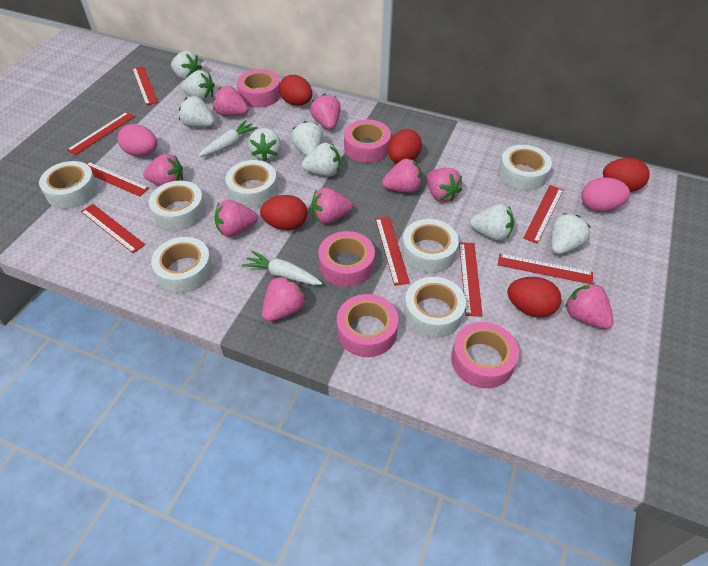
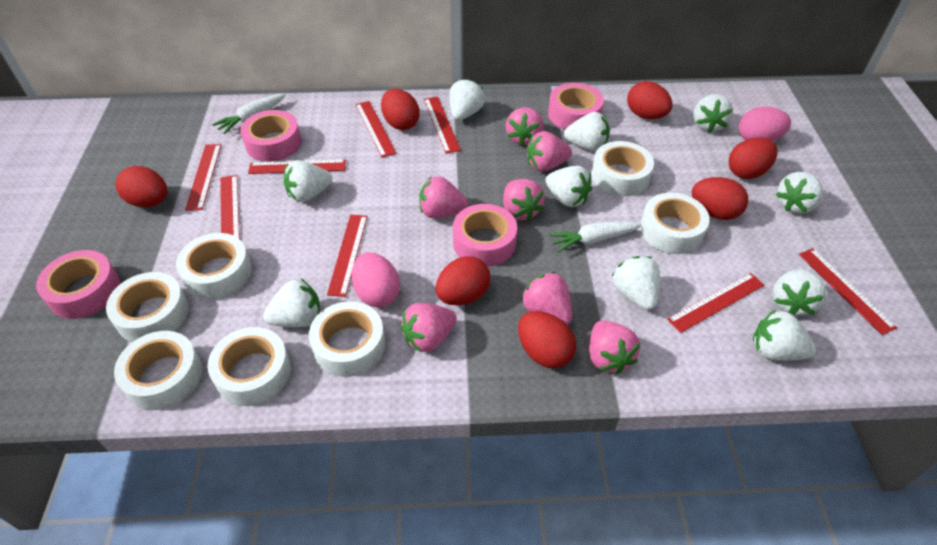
pink strawberry: [143,154,183,186] [213,86,249,116] [214,200,258,237] [262,276,307,321] [310,94,341,130] [311,188,353,224] [382,159,422,193] [427,168,462,202] [565,283,614,329] = 9 -> [400,303,457,352] [419,176,469,218] [503,179,545,221] [506,107,544,146] [521,272,572,325] [527,131,572,172] [589,320,640,374] = 7
pink tape: [237,69,281,108] [318,231,375,287] [337,294,398,357] [344,119,391,163] [451,322,519,388] = 5 -> [36,250,120,319] [240,110,302,162] [453,204,517,267] [548,83,604,130] = 4
red egg: [260,195,308,230] [279,75,312,106] [388,129,422,163] [507,277,562,318] [603,158,650,192] = 5 -> [116,166,167,207] [381,88,420,130] [436,256,490,305] [518,311,576,368] [627,81,672,119] [692,177,748,220] [729,137,778,179] = 7
white strawberry: [171,51,202,80] [179,96,215,127] [181,70,215,101] [248,128,281,162] [291,121,323,157] [302,143,340,176] [470,204,514,241] [551,213,591,254] = 8 -> [263,279,320,327] [284,160,332,202] [450,78,485,120] [546,166,592,207] [564,112,610,151] [612,256,660,310] [693,94,733,133] [753,310,816,360] [773,269,826,315] [776,172,823,214] = 10

